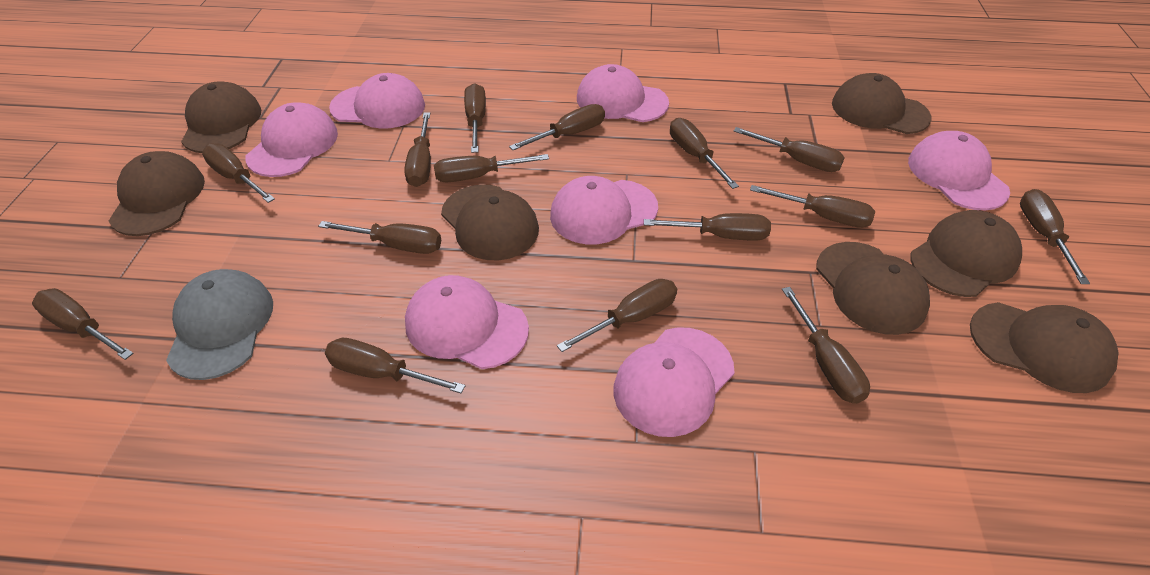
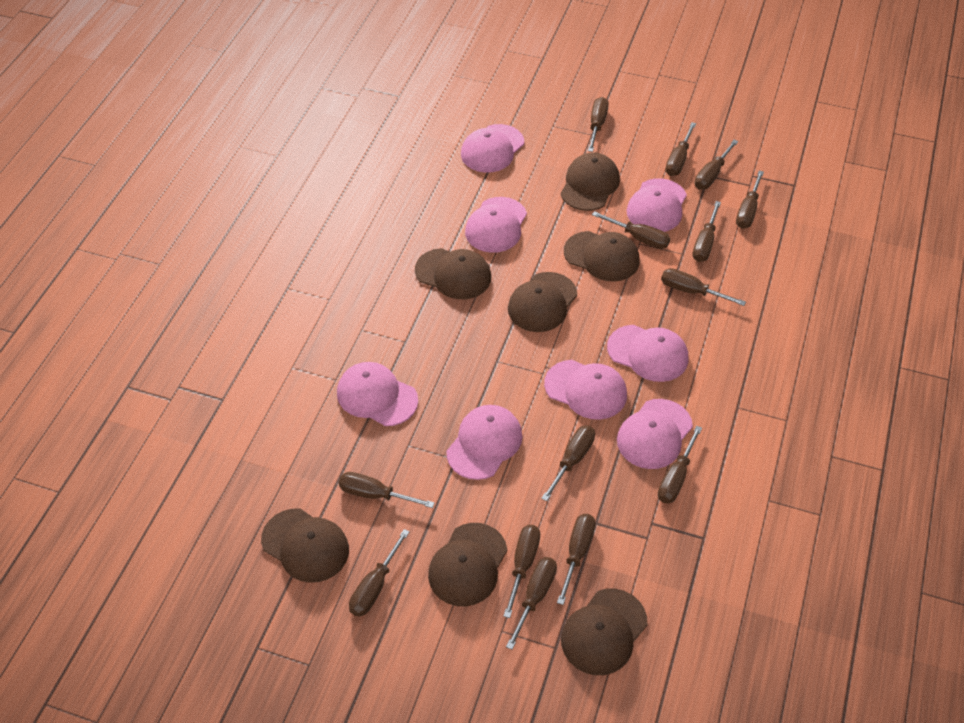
brown screwdriver: [32,288,134,360] [202,143,275,203] [318,221,441,254] [325,338,465,393] [404,112,431,187] [434,154,549,182] [464,83,486,153] [509,104,605,150] [557,279,677,352] [644,213,771,241] [670,118,739,189] [734,127,845,172] [750,185,875,228] [782,287,870,404] [1020,189,1090,284] = 15 -> [339,472,435,508] [349,529,409,617] [504,525,540,618] [506,557,557,650] [541,425,595,501] [557,514,595,605] [588,97,609,152] [592,211,670,249] [658,426,702,503] [661,268,746,306] [665,122,696,176] [692,201,721,262] [695,140,738,189] [736,170,764,229] = 14
grey cap: [166,269,273,380] = 1 -> none = 0
pink cap: [245,102,338,177] [329,73,425,129] [405,275,529,369] [550,176,658,244] [577,64,669,122] [614,327,734,437] [908,131,1010,210] = 7 -> [337,362,418,426] [446,405,522,480] [461,124,524,173] [465,197,527,253] [544,360,627,420] [607,325,688,382] [617,399,693,469] [627,178,687,232] = 8

